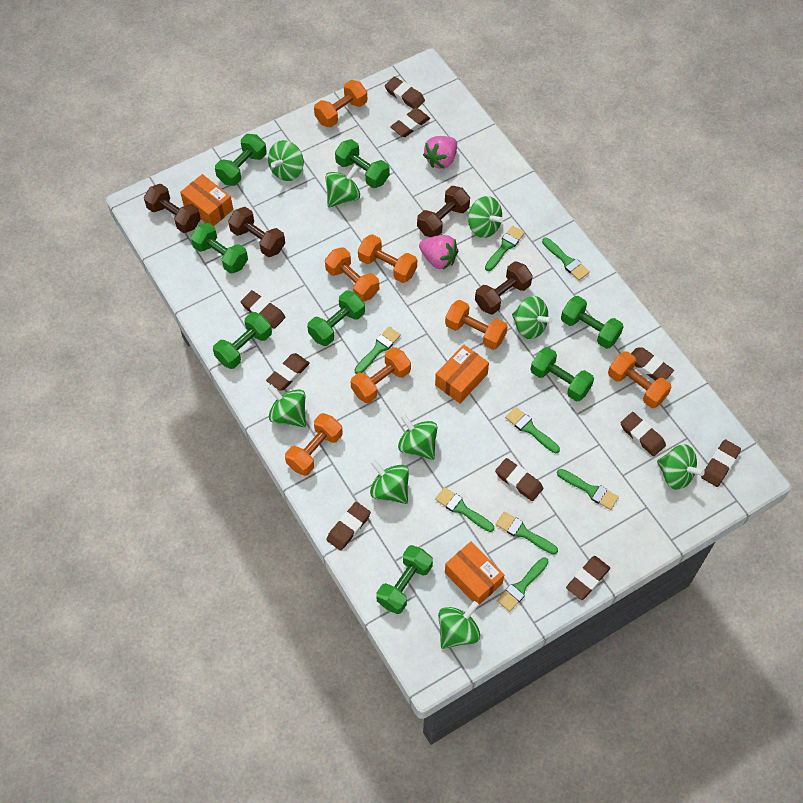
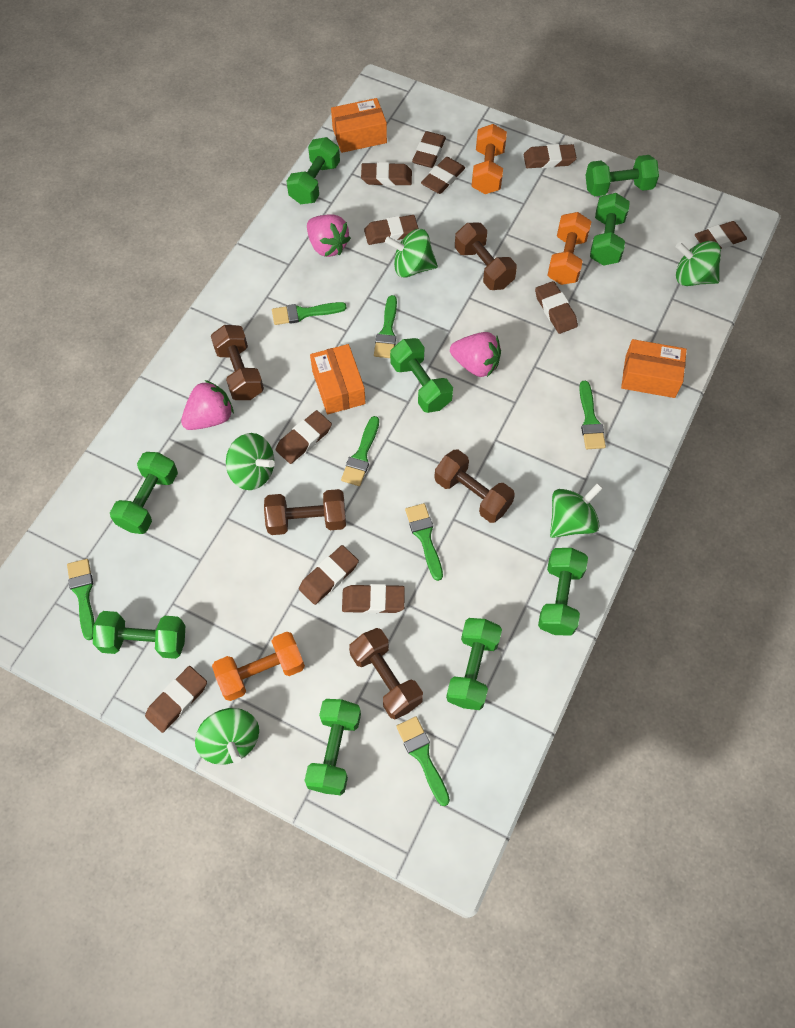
brown dumbbell: [144,184,201,233] [228,207,285,257] [417,186,470,237] [475,261,533,314] = 4 -> [211,325,264,400] [264,489,346,535] [349,628,423,719] [434,449,515,523] [455,223,517,290] = 5
brown eraser: [241,290,286,329] [266,353,310,391] [326,502,371,551] [385,76,425,109] [390,108,430,137] [495,458,543,501] [566,556,610,600] [621,412,666,456] [631,347,674,381] [701,439,741,487] = 10 -> [145,666,207,733] [276,410,332,464] [299,545,359,605] [342,584,405,614] [361,162,412,186] [364,215,419,245] [412,131,446,168] [421,157,465,194] [524,144,577,168] [535,281,578,334] [695,221,747,249] = 11
green brush: [354,327,401,374] [435,487,494,532] [485,226,525,271] [496,512,558,554] [497,557,549,612] [505,407,560,453] [542,238,590,280] [557,469,619,510] = 8 -> [67,559,95,640] [272,302,346,325] [341,416,379,486] [374,295,397,358] [396,716,450,806] [405,503,443,581] [579,381,606,449] = 7
green dumbbell: [191,223,248,274] [213,312,272,369] [215,134,267,186] [307,291,365,346] [335,139,390,188] [376,545,433,614] [530,347,594,402] [561,296,624,349] = 8 -> [93,611,185,659] [110,452,178,534] [287,137,340,204] [304,699,361,795] [390,338,453,413] [446,618,502,710] [538,548,588,636] [585,155,659,196] [590,193,630,266] = 9
green spinning top: [268,140,304,181] [268,384,306,428] [325,165,360,207] [370,459,409,504] [398,414,437,460] [438,601,480,649] [468,196,503,238] [512,296,553,339] [657,444,705,490] = 9 -> [195,708,259,765] [226,433,275,490] [385,229,438,278] [550,483,603,538] [676,241,721,286] = 5
orange dumbbell: [285,413,343,476] [314,80,367,127] [325,247,379,302] [351,347,411,403] [358,234,417,283] [445,300,508,350] [608,351,671,408] = 7 -> [212,632,305,701] [472,124,507,194] [547,212,591,285] = 3
pink strawberry: [419,235,458,270] [423,136,457,169] = 2 -> [181,380,234,430] [307,214,351,257] [450,332,501,377] = 3

